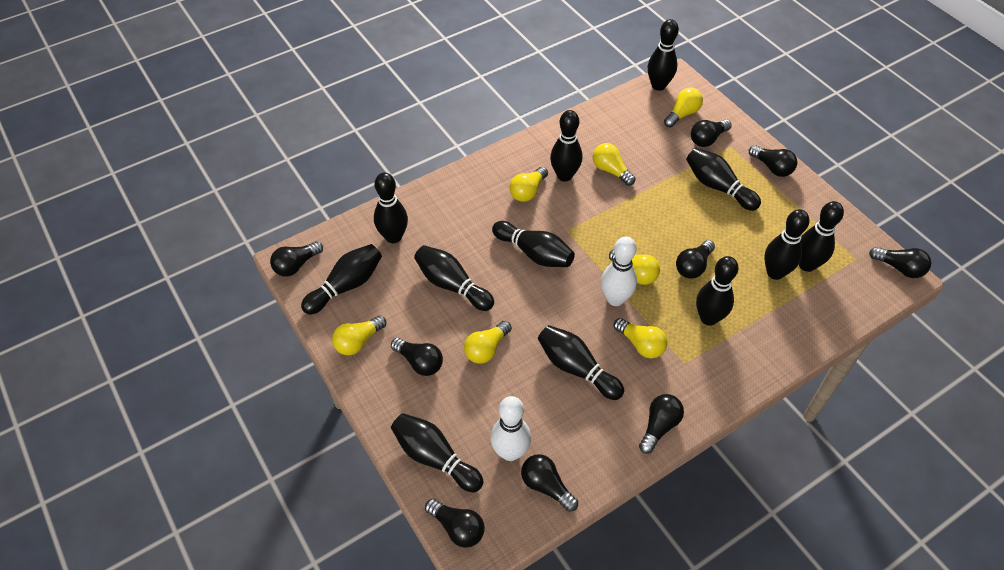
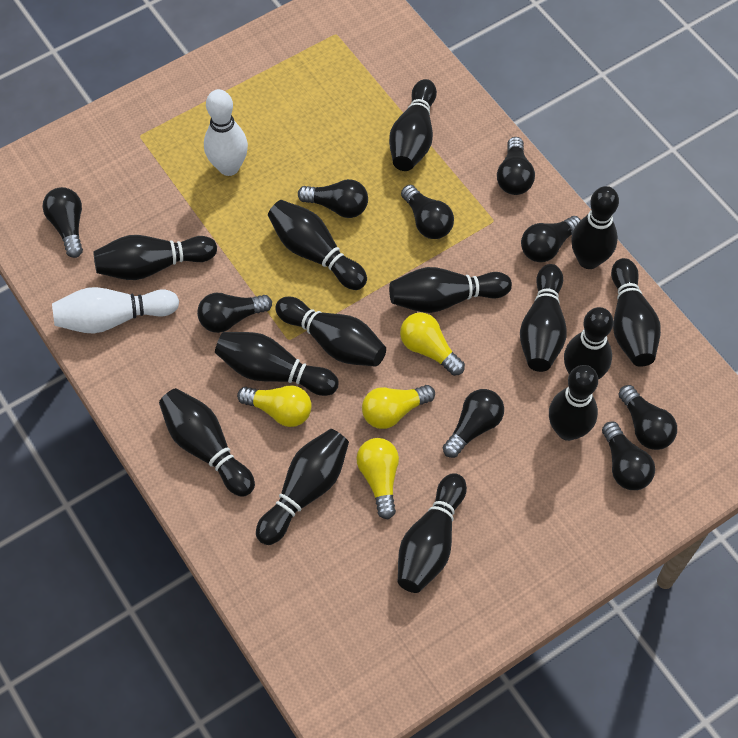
black bowling pin: [301,244,382,315] [374,173,408,243] [391,413,484,492] [414,245,494,311] [492,221,575,267] [538,325,624,400] [550,110,582,181] [648,19,679,91] [686,148,761,211] [696,256,739,326] [764,209,810,280] [799,201,844,272] = 12 -> [93,235,217,280] [159,388,255,497] [215,332,339,396] [256,429,349,545] [268,200,367,290] [275,297,386,367] [389,79,437,171] [389,267,512,313] [398,473,467,593] [520,264,567,372] [549,365,598,441] [564,307,613,380] [571,186,619,269] [611,258,661,367] = 14
yellow light bulb: [332,315,386,355] [464,320,512,364] [510,167,548,202] [593,143,635,186] [609,249,660,285] [613,318,668,358] [664,88,703,127] = 7 -> [237,386,312,427] [356,438,399,519] [362,385,435,429] [400,312,465,376] = 4

